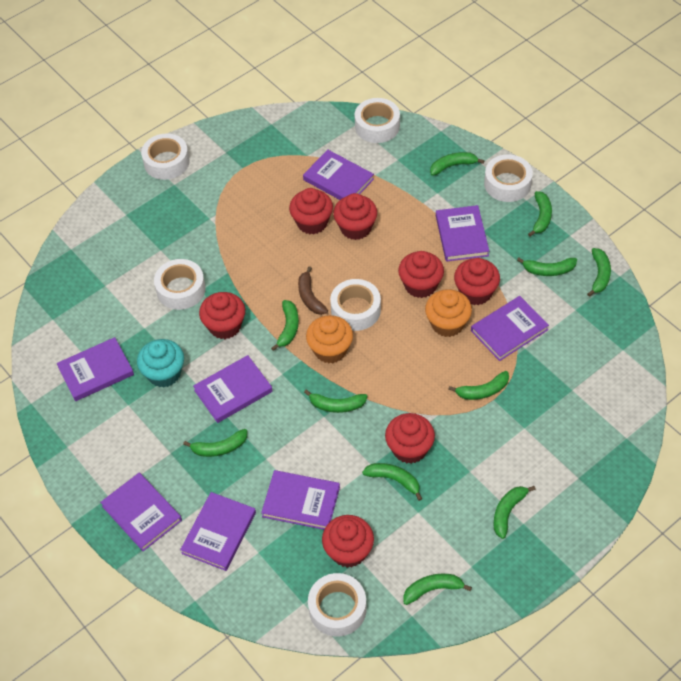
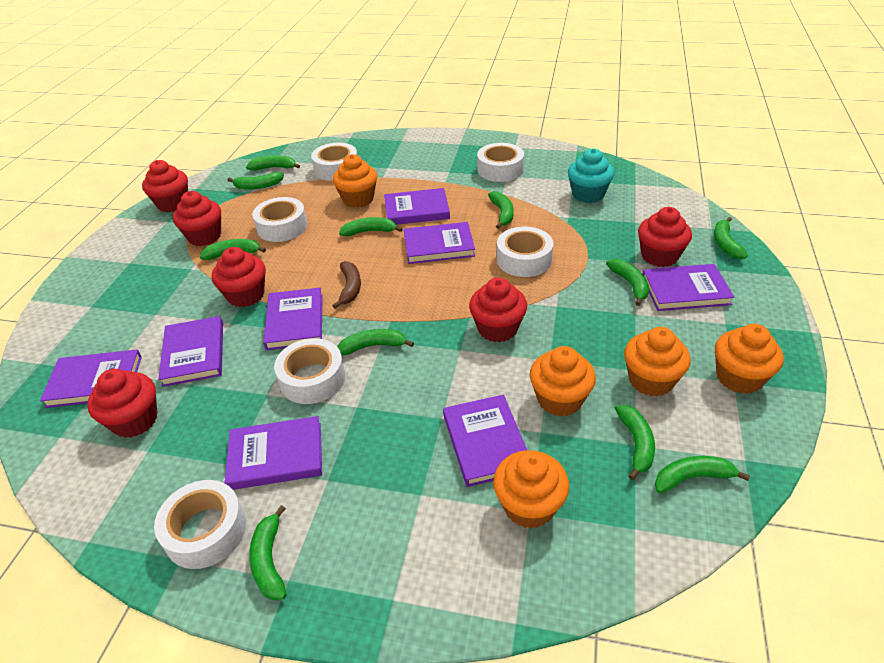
orange cupcake: [306,315,353,363] [425,289,472,337] = 2 -> [333,154,377,207] [493,450,569,528] [530,346,596,417] [624,327,691,396] [715,324,784,394] = 5
red cupcake: [199,292,245,339] [289,188,333,234] [322,515,374,568] [333,193,377,240] [385,413,435,464] [398,251,444,298] [454,258,500,305] = 7 -> [87,369,158,438] [142,160,188,212] [173,191,221,246] [212,247,266,307] [469,277,527,342] [638,207,692,267] = 6

